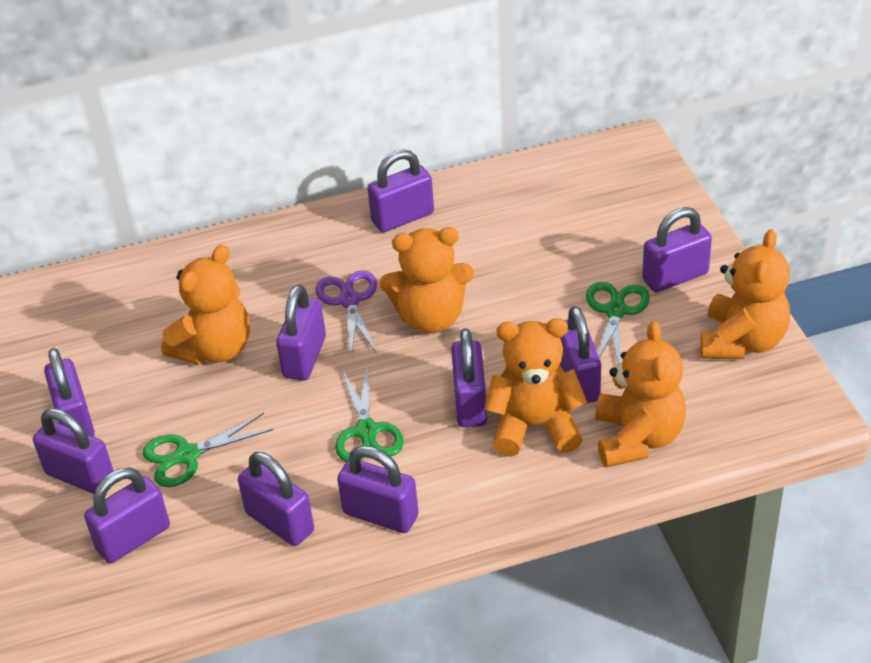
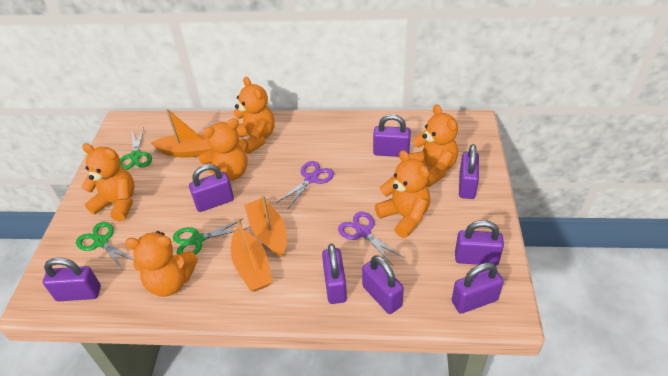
orange boat: none = 0 -> [151,109,213,158] [231,218,273,292] [244,195,287,257] = 3
orange teddy bear: [161,245,250,365] [380,227,474,334] [484,318,587,457] [595,321,686,468] [700,229,790,359] = 5 -> [81,143,135,221] [125,231,198,297] [199,118,249,181] [233,77,275,154] [375,150,430,238] [409,104,458,187] = 6
purple padlock: [33,408,114,494] [44,348,95,437] [84,468,170,563] [238,452,314,546] [276,284,326,381] [337,445,419,533] [367,150,434,233] [451,328,487,427] [559,306,601,403] [642,207,712,292] = 10 -> [43,258,101,301] [189,164,234,212] [322,244,347,304] [362,255,404,314] [373,114,411,157] [452,262,504,314] [455,220,504,266] [459,144,479,199] = 8
purple scissors: [315,270,377,356] = 1 -> [276,161,334,210] [338,212,405,266] = 2

